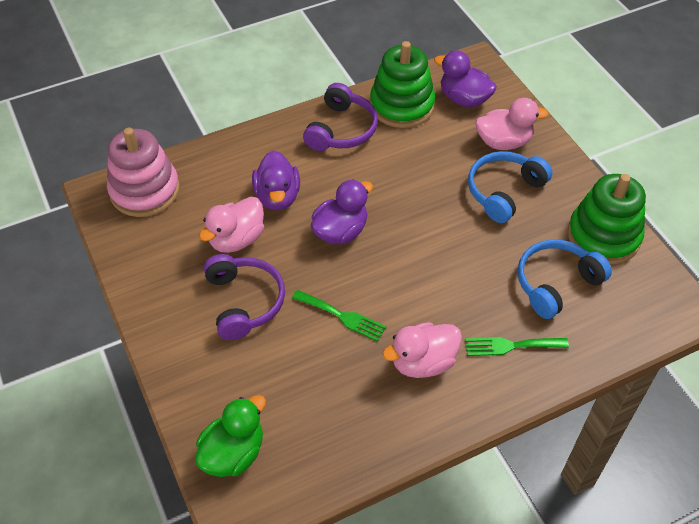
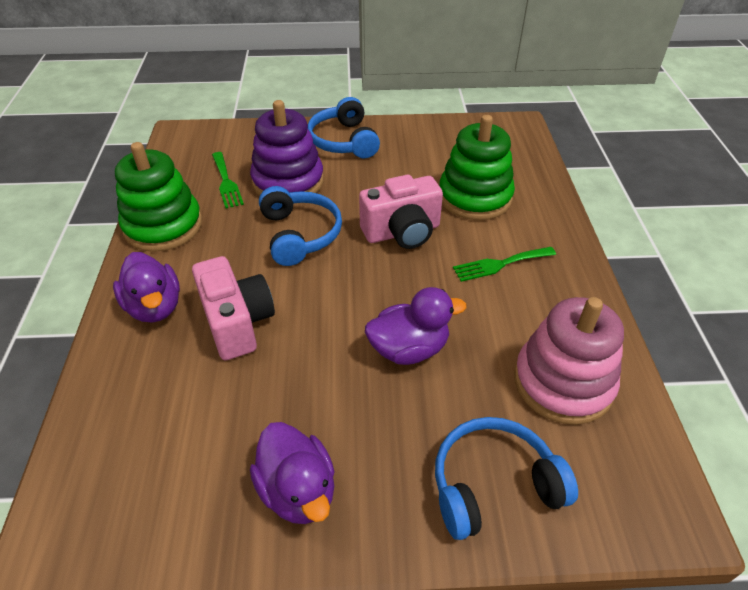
blue headphones: [468,151,552,223] [518,240,612,319] = 2 -> [259,186,342,266] [308,97,380,158] [435,417,578,540] = 3
green duck: [195,395,266,477] = 1 -> none = 0
pink camera: none = 0 -> [192,256,275,360] [359,175,443,249] = 2
pink duck: [199,197,264,253] [383,322,462,378] [475,98,549,150] = 3 -> none = 0
purple headphones: [204,254,285,340] [303,83,378,151] = 2 -> none = 0
purple stacking toy: none = 0 -> [250,100,324,196] = 1

